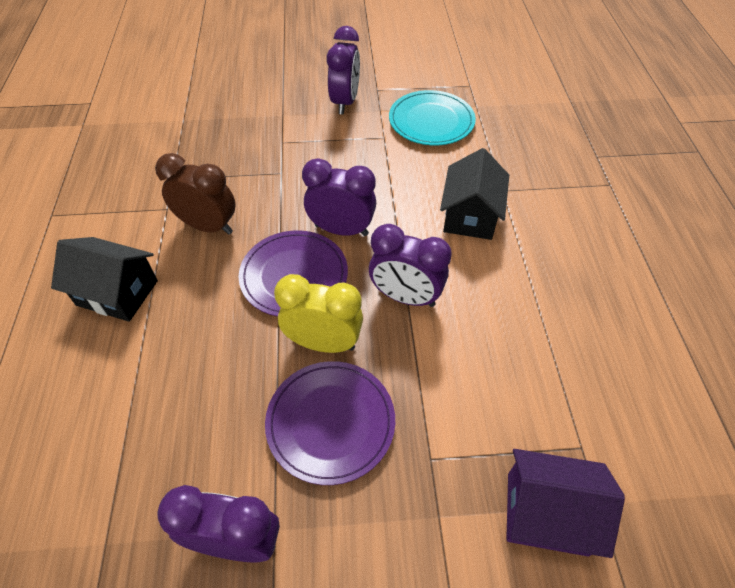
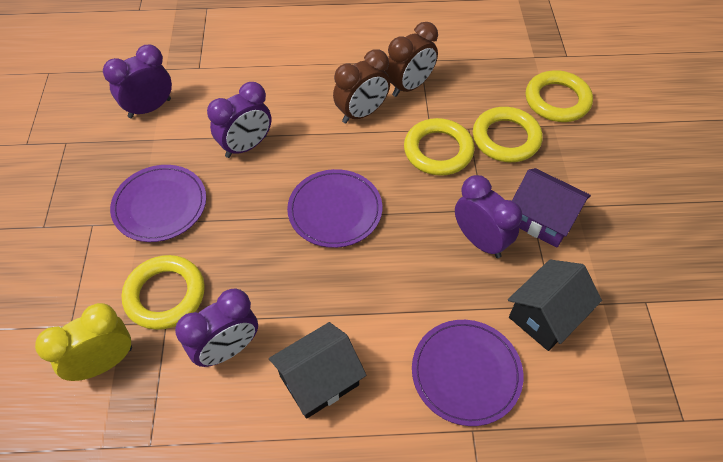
brown clock: [155,153,236,235] = 1 -> [333,49,390,124] [385,22,438,97] = 2
purple plate: [239,230,348,317] [265,361,395,485] = 2 -> [110,165,206,242] [287,169,382,248] [412,320,523,426] = 3
turquoise plate: [389,90,476,145] = 1 -> none = 0
yellow ring: none = 0 -> [122,255,205,330] [404,118,474,176] [473,107,543,162] [526,70,593,122] = 4

